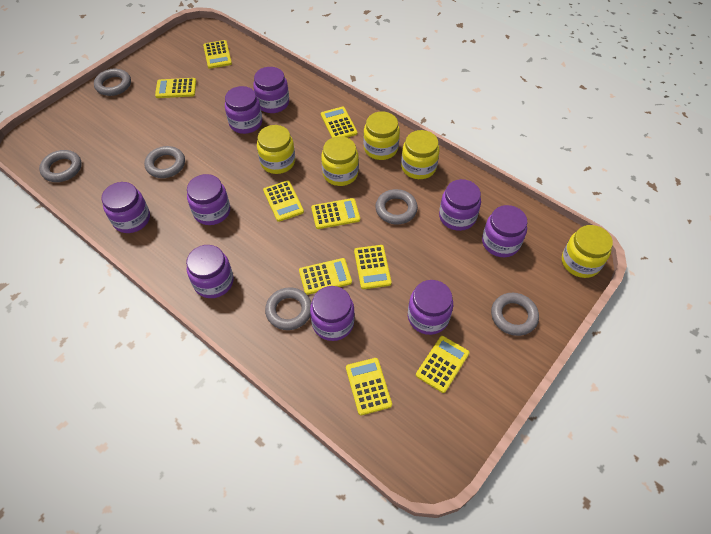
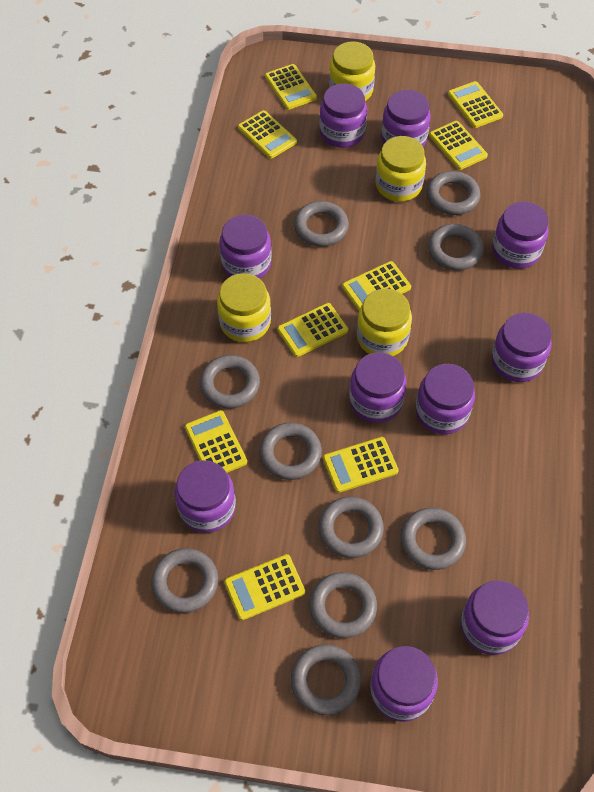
grey ring: [39,150,82,182] [94,69,131,96] [144,146,185,178] [265,287,311,330] [375,189,418,224] [491,293,539,336] = 6 -> [151,548,218,613] [200,355,260,409] [259,422,322,480] [291,644,361,715] [294,201,349,247] [309,572,377,638] [319,497,384,558] [400,508,466,570] [427,171,480,215] [428,224,484,271] = 10
purple jar: [101,182,150,233] [186,245,234,298] [187,174,230,225] [225,86,262,134] [253,67,289,113] [310,286,355,341] [408,280,453,335] [439,179,481,231] [482,205,527,257] = 9 -> [175,460,236,533] [219,215,272,279] [319,83,367,148] [349,352,407,423] [370,646,438,722] [381,90,431,147] [416,364,475,434] [461,580,529,655] [491,313,552,382] [492,201,549,269] = 10
yellow jar: [257,125,295,174] [321,136,359,186] [363,112,400,160] [401,130,440,179] [562,225,613,278] = 5 -> [217,273,271,342] [329,41,375,101] [357,289,412,356] [375,136,426,202] = 4

